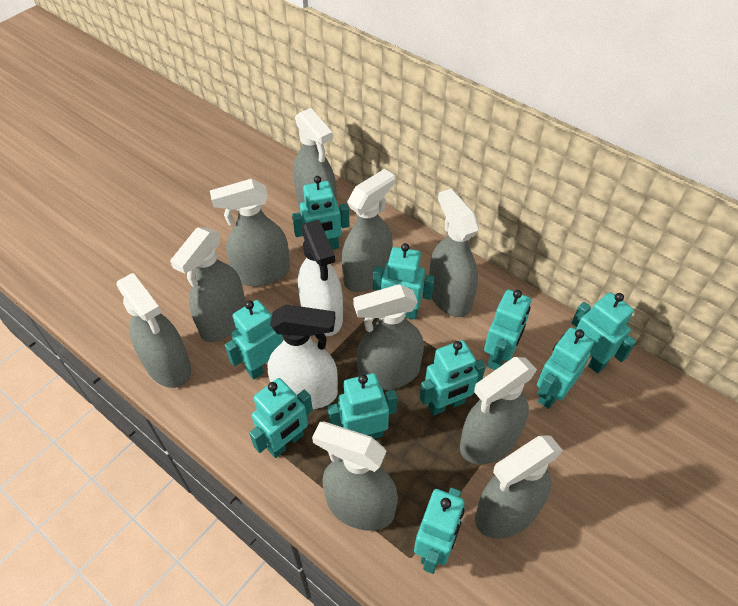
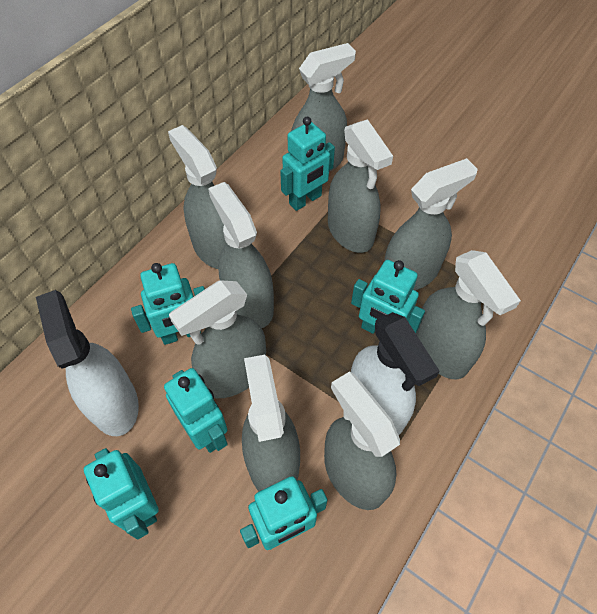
grey spray bottle: [116,273,191,388] [170,227,246,342] [210,179,290,286] [293,108,337,207] [312,422,398,531] [342,169,395,292] [353,284,424,390] [429,189,479,317] [460,357,537,464] [475,435,563,539] = 10 -> [168,125,226,269] [169,280,266,398] [208,182,274,328] [242,355,300,491] [291,43,356,172] [324,372,400,510] [328,119,393,253] [384,158,478,290] [416,250,521,379] = 9
turquoise robot: [225,300,283,380] [249,378,313,458] [292,176,350,250] [328,373,397,439] [373,243,435,320] [414,487,465,574] [419,340,486,416] [484,290,531,370] [537,327,594,409] [572,292,636,373] = 10 -> [84,448,159,540] [131,263,205,345] [164,368,228,453] [240,476,327,550] [280,117,335,211] [351,260,425,334] = 6

